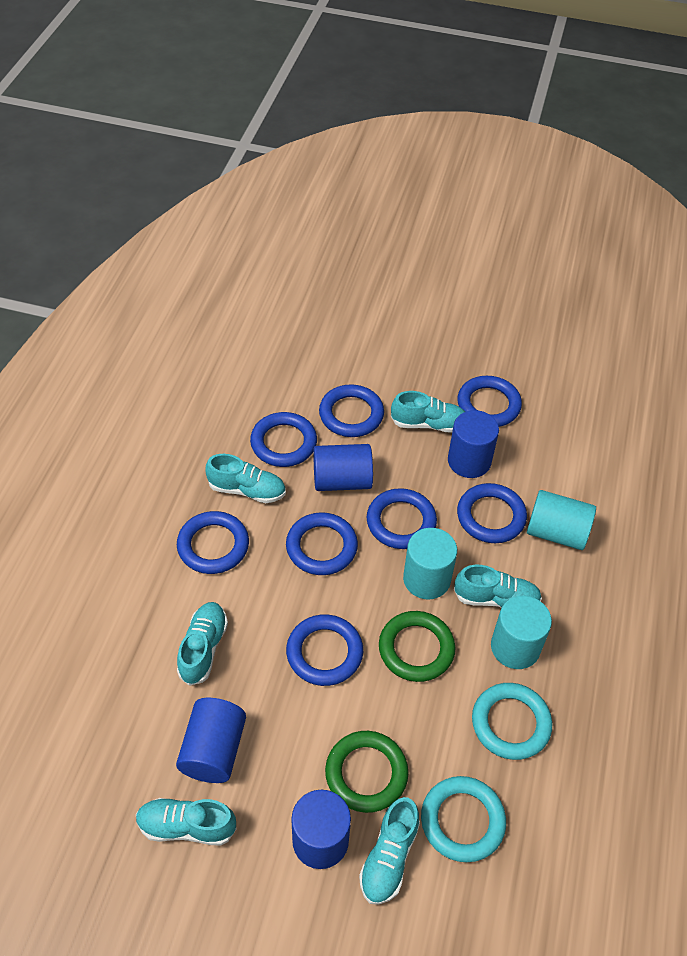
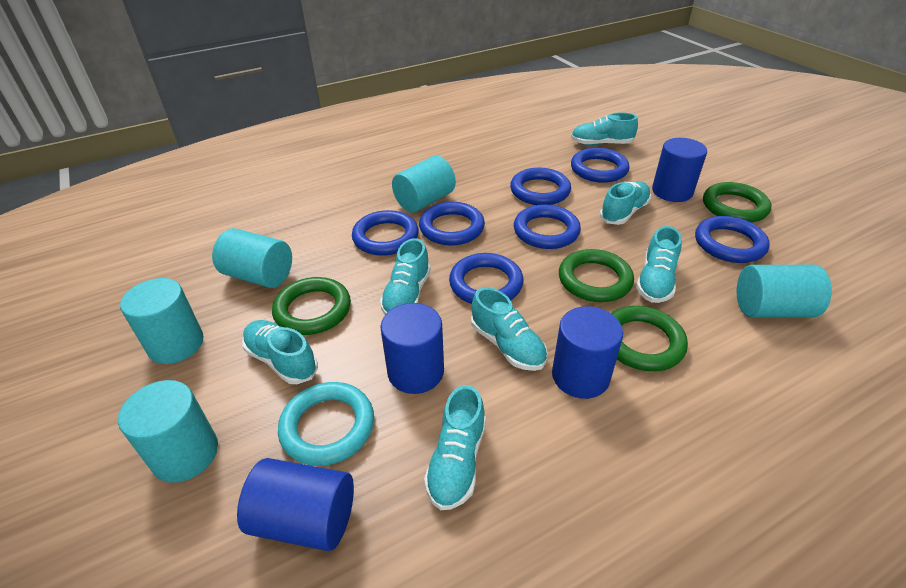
blue ring: [177,511,249,574] [250,412,317,467] [286,512,358,575] [286,614,363,686] [319,384,384,437] [367,488,437,549] [457,483,527,543] [458,376,522,427] = 8 -> [352,210,419,256] [419,202,485,245] [449,253,524,304] [510,168,571,205] [514,204,581,249] [571,148,630,183] [695,216,770,263] = 7
green ring: [325,731,408,813] [379,611,455,682] = 2 -> [272,277,351,335] [559,249,634,302] [611,306,688,371] [703,182,771,223] = 4
turquoise cylinder: [403,528,457,600] [491,596,552,669] [527,490,596,550] = 3 -> [118,380,218,483] [120,278,204,364] [212,228,292,288] [392,156,456,213] [737,265,832,318] = 5
turquoise ring: [421,776,506,862] [472,683,552,760] = 2 -> [278,382,374,466] = 1
turquoise shoe: [136,798,237,846] [177,602,228,686] [205,454,286,503] [359,797,420,905] [391,391,465,433] [454,565,542,608] = 6 -> [242,320,318,384] [380,238,431,315] [424,385,486,510] [471,287,547,371] [571,112,638,145] [600,181,651,225] [636,226,682,303] = 7

